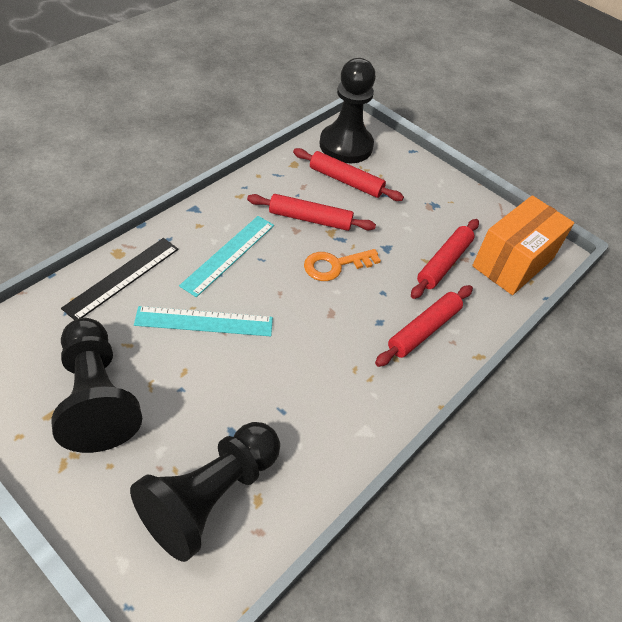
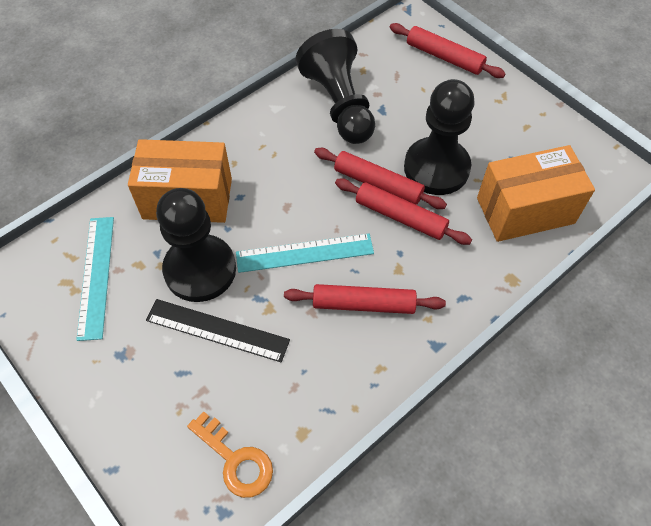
orange box: [472,195,574,295] = 1 -> [128,139,232,223] [477,145,595,242] = 2

